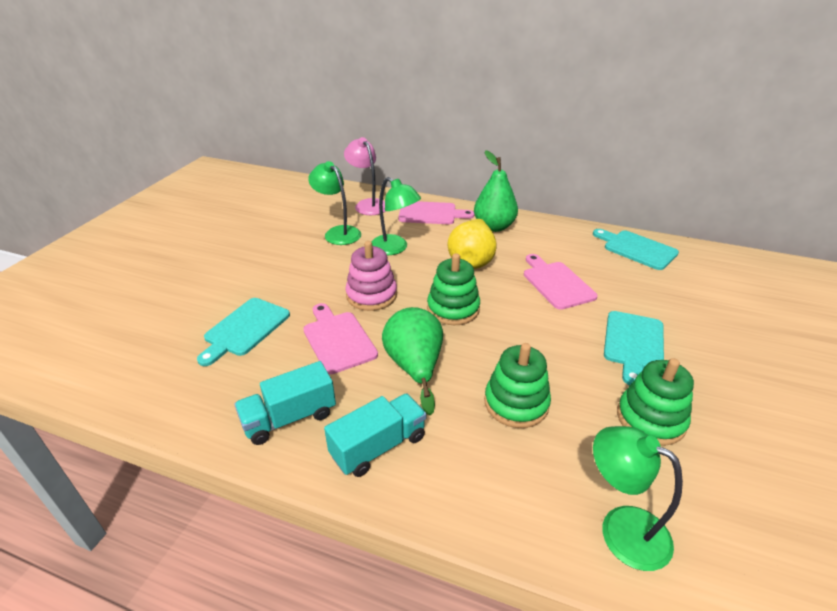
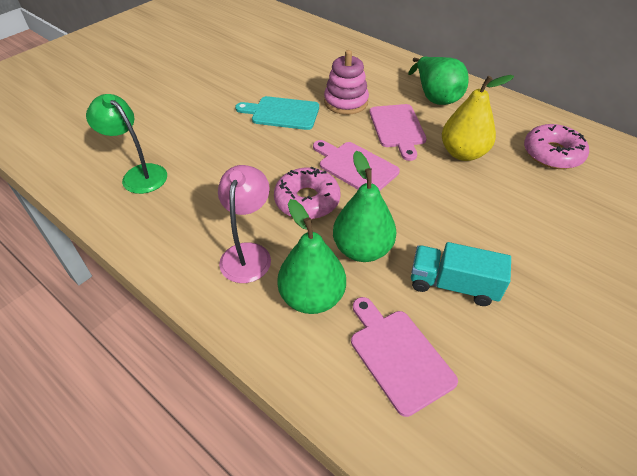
green lamp: [308,161,361,245] [371,177,421,255] [593,426,683,571] = 3 -> [86,94,167,194] = 1
green pear: [382,307,443,415] [474,150,518,232] = 2 -> [277,199,346,314] [333,151,396,262] [408,57,469,105] = 3
green stacking toy: [427,253,480,325] [484,343,551,428] [617,358,694,446] = 3 -> none = 0
pink donut: none = 0 -> [274,167,341,220] [524,124,589,169] = 2
turquoise cutting board: [197,298,290,366] [593,229,679,270] [604,311,664,385] = 3 -> [235,96,319,130] = 1
turquoise truck: [234,361,336,445] [324,393,426,477] = 2 -> [411,242,511,306] = 1

